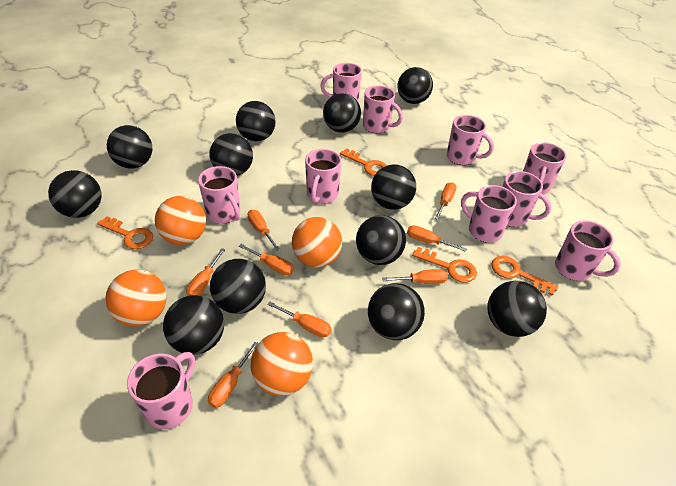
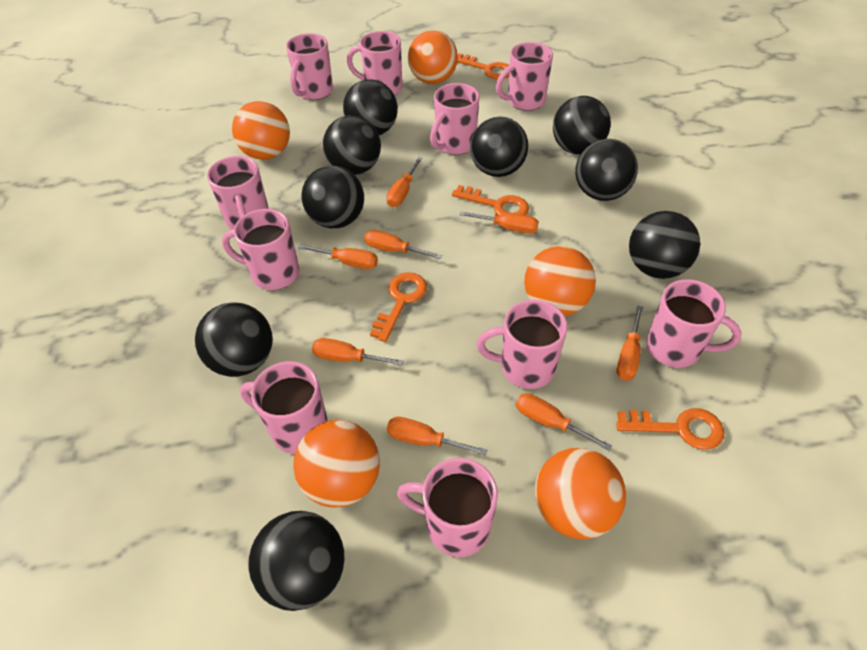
black ball: [48,170,102,218] [107,125,153,168] [163,295,224,355] [210,133,253,176] [210,259,266,314] [236,101,276,141] [323,93,361,133] [356,215,406,265] [368,283,425,340] [371,165,416,210] [398,67,433,104] [487,281,547,337] = 12 -> [195,302,273,377] [249,511,344,611] [302,165,364,228] [323,115,381,175] [343,79,398,135] [470,117,528,177] [553,96,611,155] [575,139,638,201] [629,211,700,279] = 9
orange ball: [106,270,167,327] [155,196,206,245] [251,332,313,396] [292,217,342,267] = 4 -> [232,101,290,160] [293,420,380,508] [408,30,458,84] [524,246,596,316] [535,448,626,540] = 5

